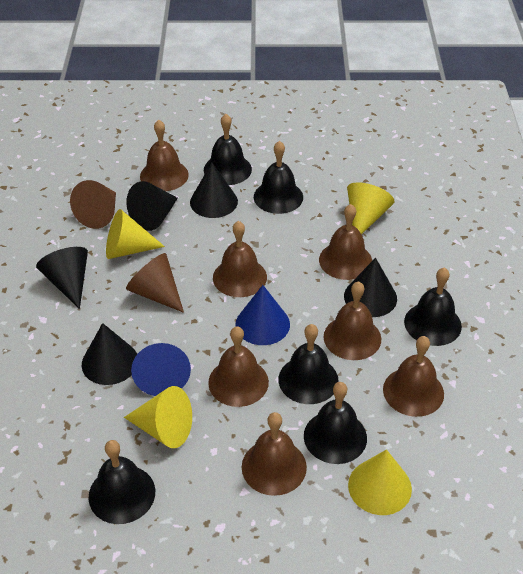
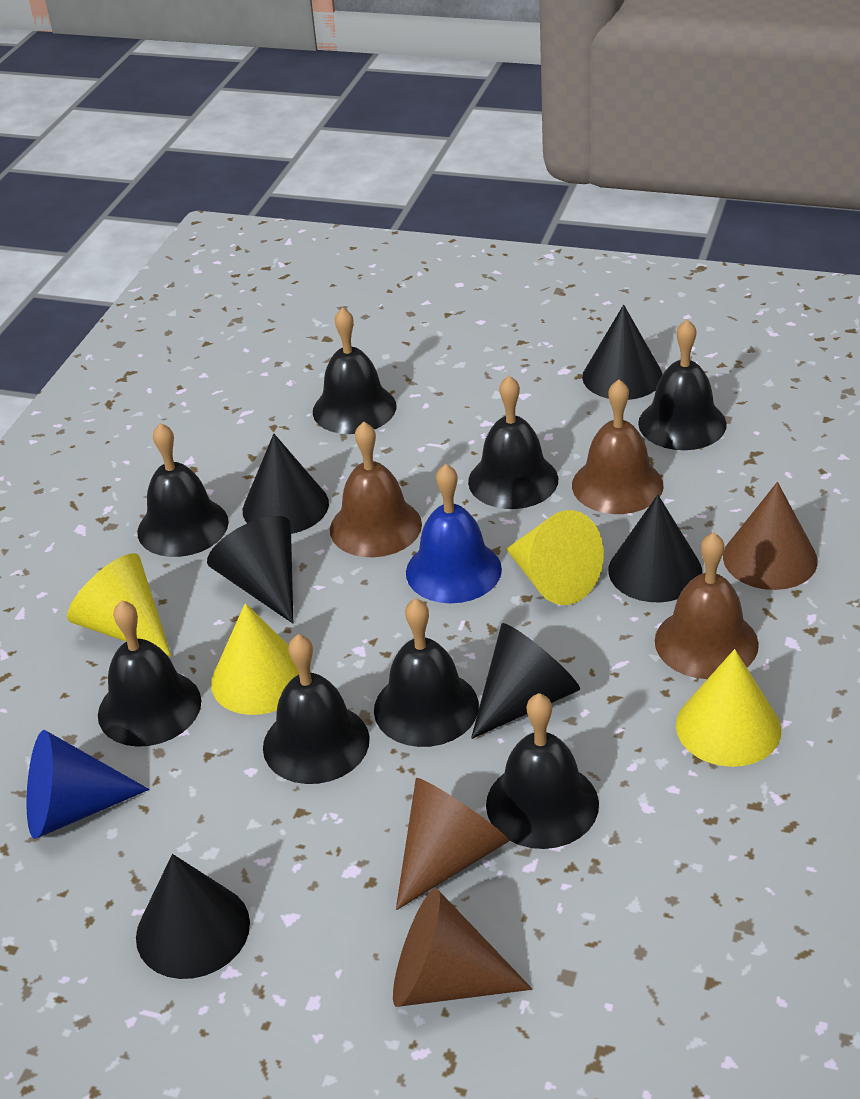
black bell: [89,440,155,524] [204,114,252,185] [254,141,303,214] [278,324,339,404] [304,382,367,464] [404,267,462,346] = 6 -> [98,600,201,747] [137,423,229,557] [263,634,370,784] [313,307,396,434] [374,598,479,747] [468,376,558,509] [486,693,599,849] [638,319,727,450] = 8
black cone: [36,247,88,309] [82,323,137,385] [126,181,178,231] [190,163,238,218] [344,258,397,317] = 5 -> [136,854,250,979] [207,516,293,623] [243,434,329,534] [471,623,580,739] [582,305,663,400] [608,495,702,602] = 6
blue bell: none = 0 -> [406,464,502,603] = 1
blue cone: [131,343,191,396] [235,285,290,345] = 2 -> [26,730,149,839] = 1
brown bell: [140,120,189,191] [208,326,269,407] [213,221,267,297] [242,412,307,496] [319,204,372,280] [324,281,381,360] [383,336,444,417] = 7 -> [330,421,422,557] [572,379,663,514] [655,532,759,679] = 3
brown cone: [70,180,116,229] [126,253,184,313] = 2 -> [393,888,532,1007] [396,778,509,910] [723,482,818,590] = 3

